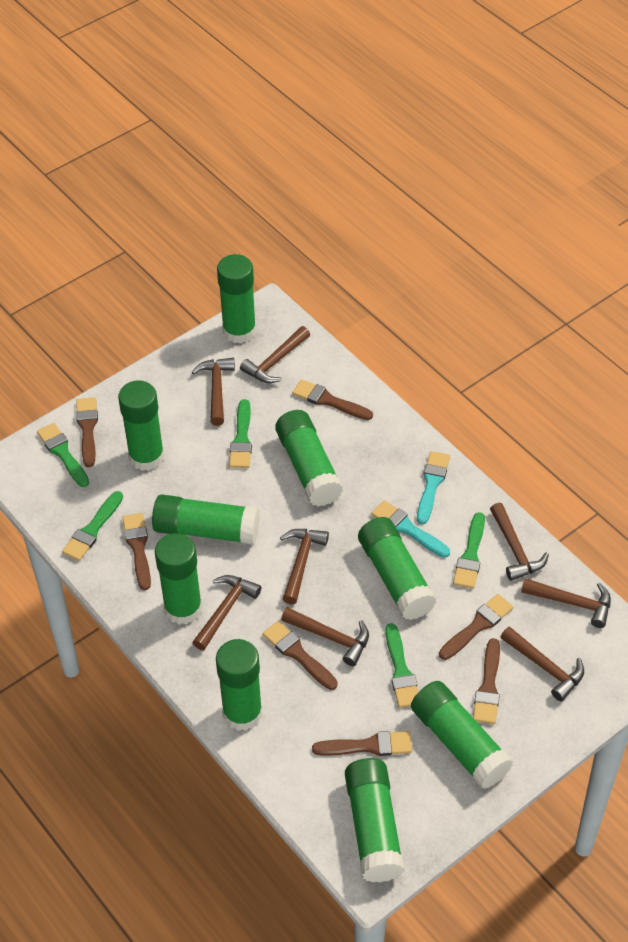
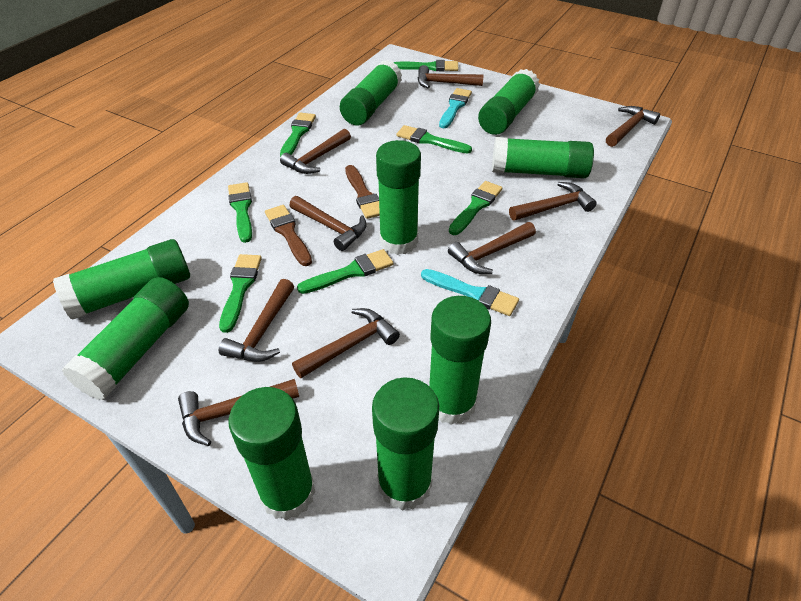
brown brush: [76,397,98,467] [122,513,151,590] [263,621,338,690] [292,379,373,420] [312,731,412,756] [439,594,513,660] [473,638,500,724] = 7 -> [265,205,312,266] [345,165,380,219] = 2
brown hammer: [191,358,235,426] [192,575,262,650] [240,326,310,383] [280,529,329,605] [281,607,369,666] [490,503,549,581] [501,626,584,701] [521,578,611,628] = 8 -> [178,379,299,446] [219,279,294,362] [280,129,351,174] [289,196,367,251] [292,308,400,378] [418,65,484,88] [448,222,536,274] [509,182,597,221] [606,106,660,147] = 9
green brush: [37,423,89,487] [62,491,123,561] [229,399,252,468] [385,623,418,708] [453,512,485,589] = 5 -> [219,254,262,333] [228,182,252,243] [280,113,316,157] [297,249,393,294] [394,60,458,71] [396,125,472,154] [449,181,502,235] = 7

